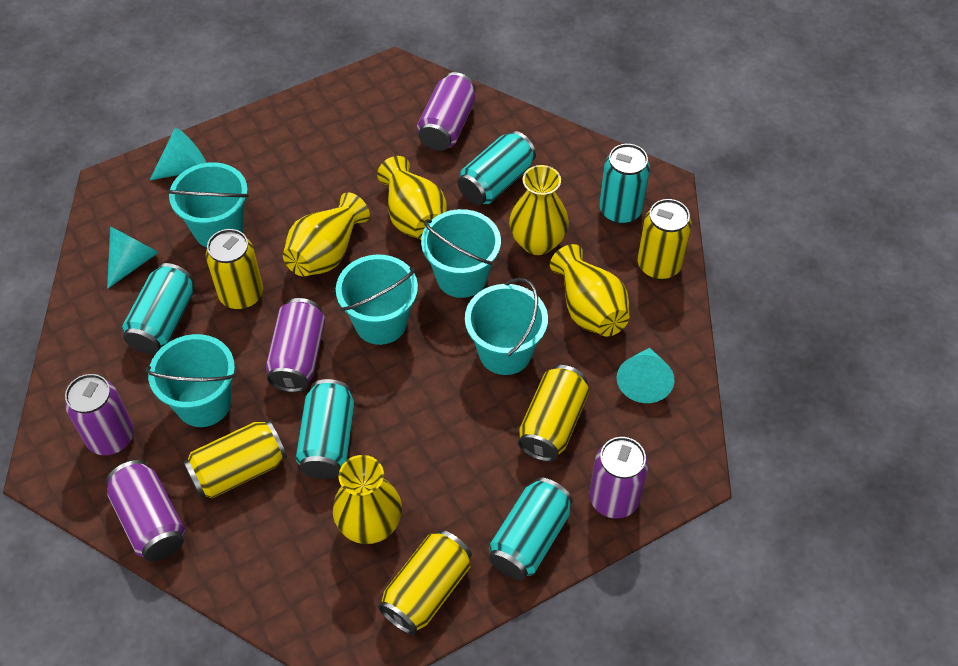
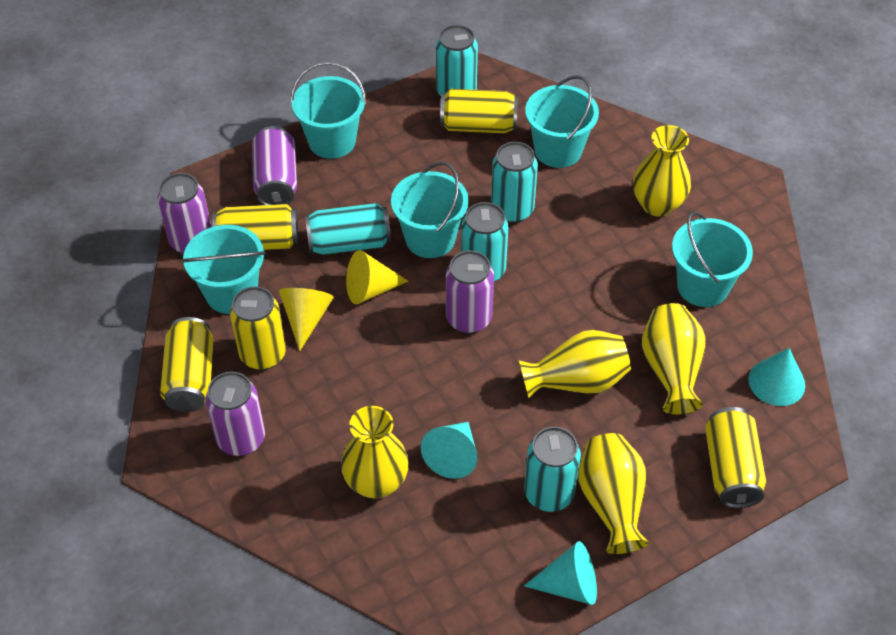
purple can: [65,374,134,455] [106,460,185,561] [266,298,325,392] [417,72,476,151] [589,437,648,519] = 5 -> [158,173,211,254] [205,372,265,456] [252,126,297,205] [446,250,494,334] = 4
yellow cone: none = 0 -> [279,288,334,351] [346,250,409,304] = 2

